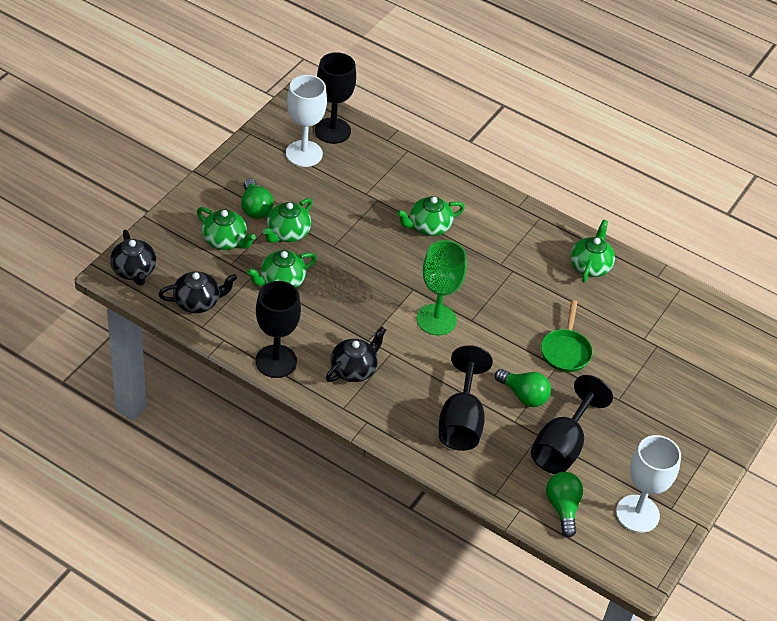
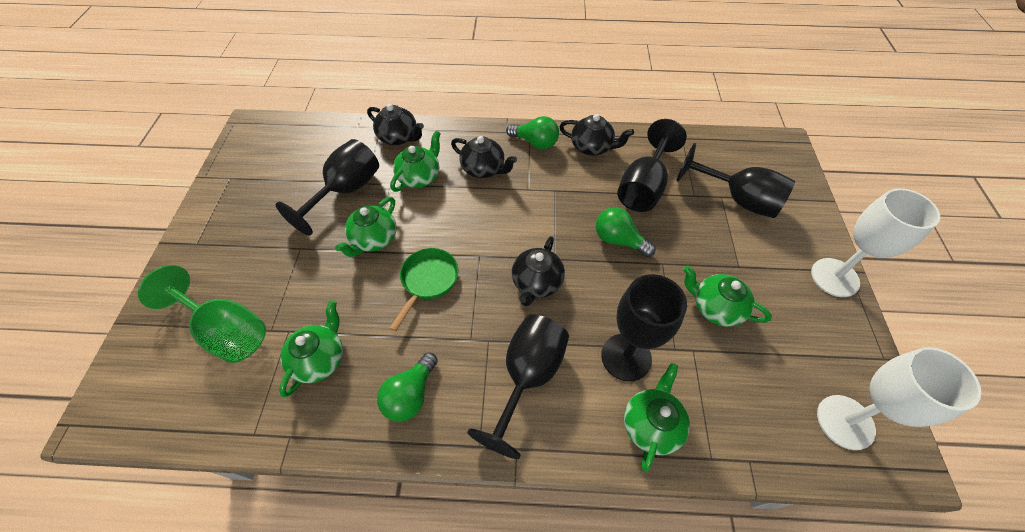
black goblet: [255,281,301,378] [315,52,356,144] [439,345,493,451] [531,375,613,474] = 4 -> [275,139,379,235] [467,315,569,459] [601,274,687,382] [617,119,687,212] [676,143,795,218] = 5
black teapot: [110,230,157,286] [158,271,237,313] [326,327,386,382] = 3 -> [367,104,424,145] [451,136,517,178] [512,236,565,306] [559,114,634,156] = 4

